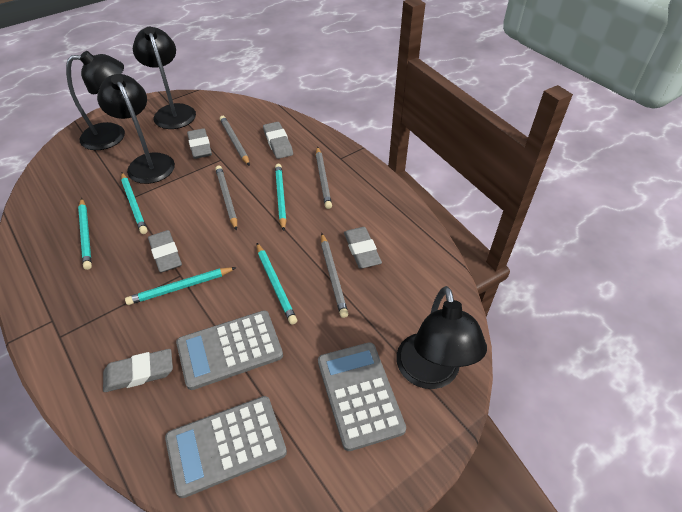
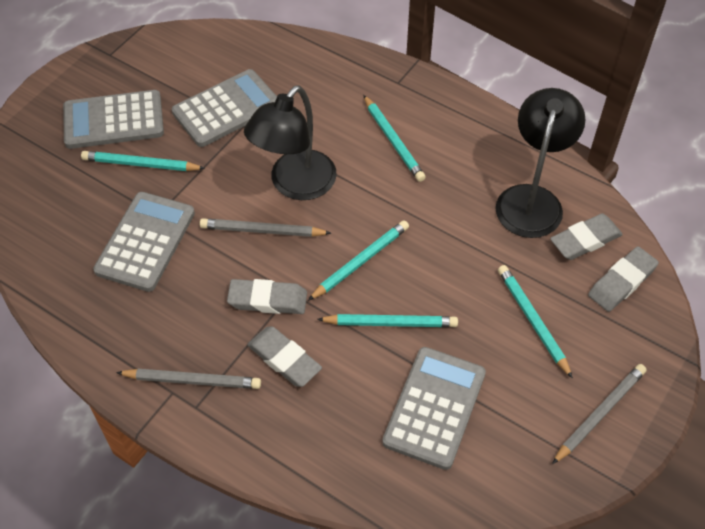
black lamp: [66,51,125,150] [97,74,175,184] [133,27,196,129] [396,286,487,389] = 4 -> [244,85,337,200] [496,88,586,238] = 2
grey calculator: [165,396,287,498] [176,311,283,390] [318,342,406,451] = 3 -> [63,90,164,149] [93,192,195,292] [172,69,277,147] [382,347,486,470] = 4
grey eraser: [103,349,173,392] [148,230,182,273] [187,128,212,159] [263,122,293,159] [344,227,382,269] = 5 -> [227,279,307,314] [247,326,322,387] [550,213,623,260] [588,246,659,312] = 4
grey pencil: [215,166,237,231] [220,116,250,166] [316,146,332,209] [321,233,348,318] = 4 -> [116,369,261,389] [200,218,331,237] [552,364,647,464] = 3

